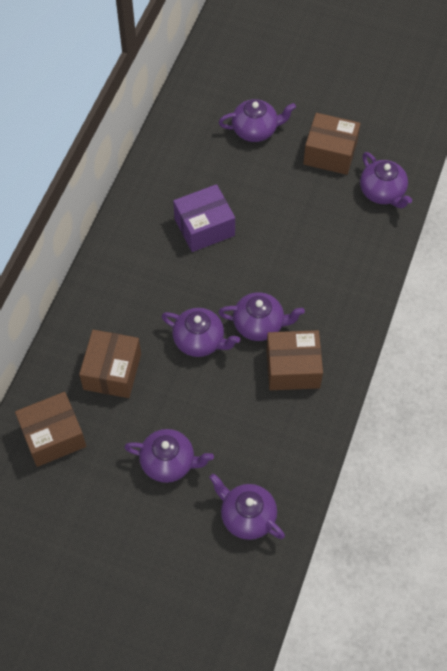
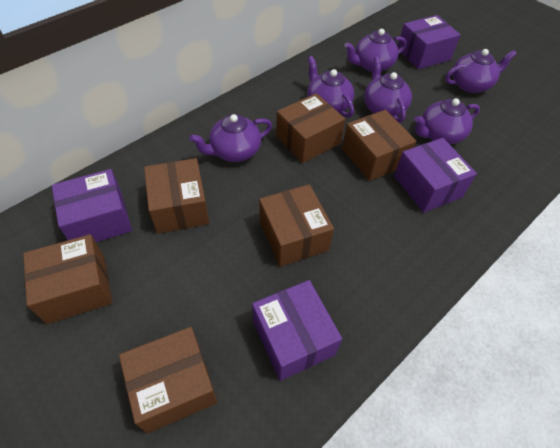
brown box: [15,392,86,467] [79,330,141,398] [266,330,323,390] [303,113,360,175] = 4 -> [23,234,113,324] [119,327,217,434] [144,158,209,234] [259,184,334,267] [276,93,345,163] [342,110,416,181] = 6
purple box: [173,184,235,252] = 1 -> [52,169,132,242] [252,280,342,381] [394,138,477,213] [398,15,461,69] = 4

